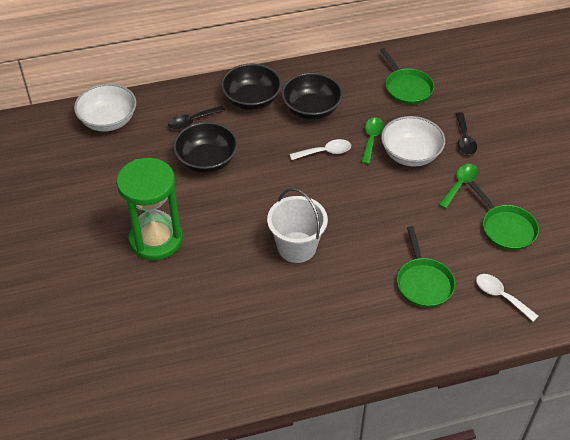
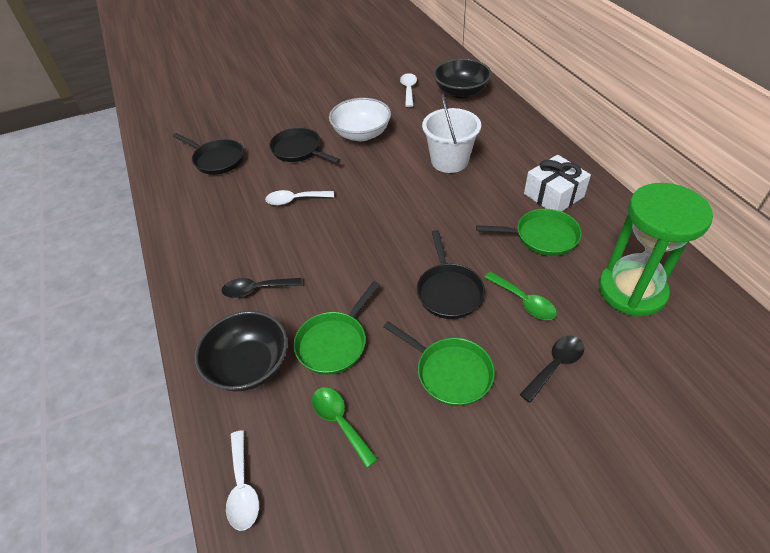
black bowl: [173,122,238,173] [221,63,282,110] [282,73,343,120] = 3 -> [194,311,288,392] [433,58,492,98] = 2
black pan: none = 0 -> [173,133,244,175] [269,128,340,163] [417,230,485,319] = 3
white bowl: [74,84,136,132] [381,116,445,167] = 2 -> [329,98,391,141] = 1
white gift: none = 0 -> [524,155,591,212] = 1
white spoon: [290,139,351,160] [476,274,538,322] = 2 -> [226,430,259,531] [265,190,334,205] [400,73,417,107] = 3

